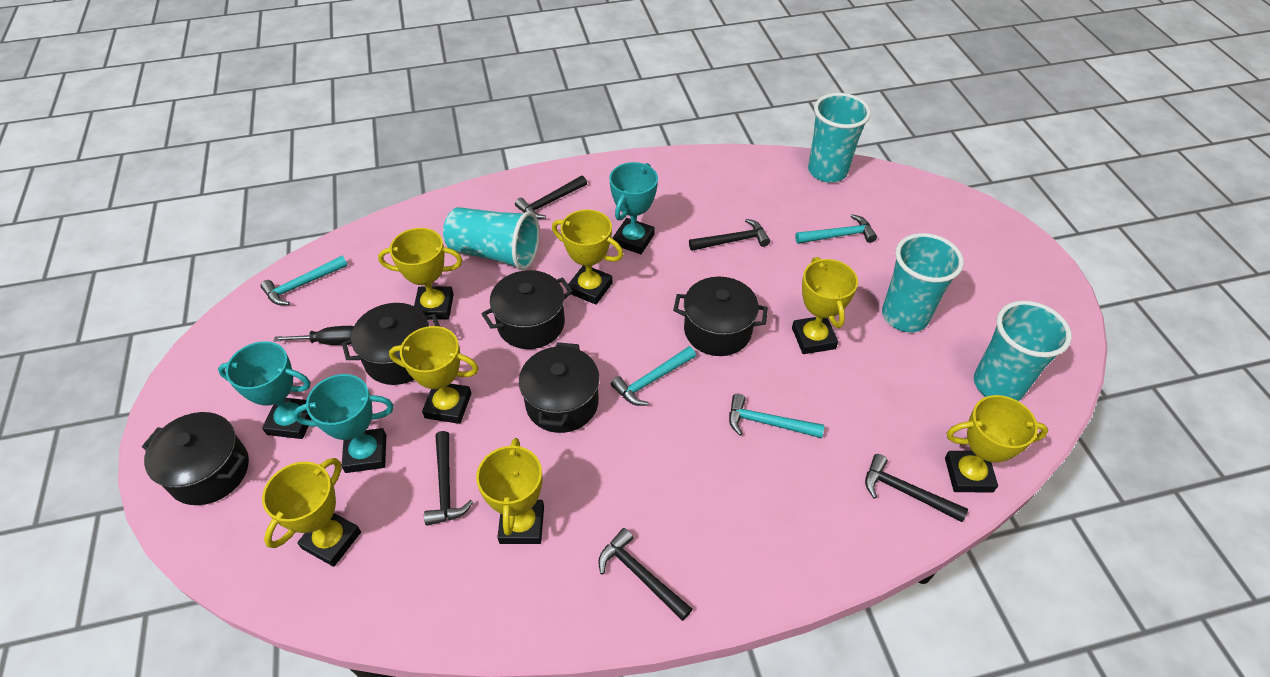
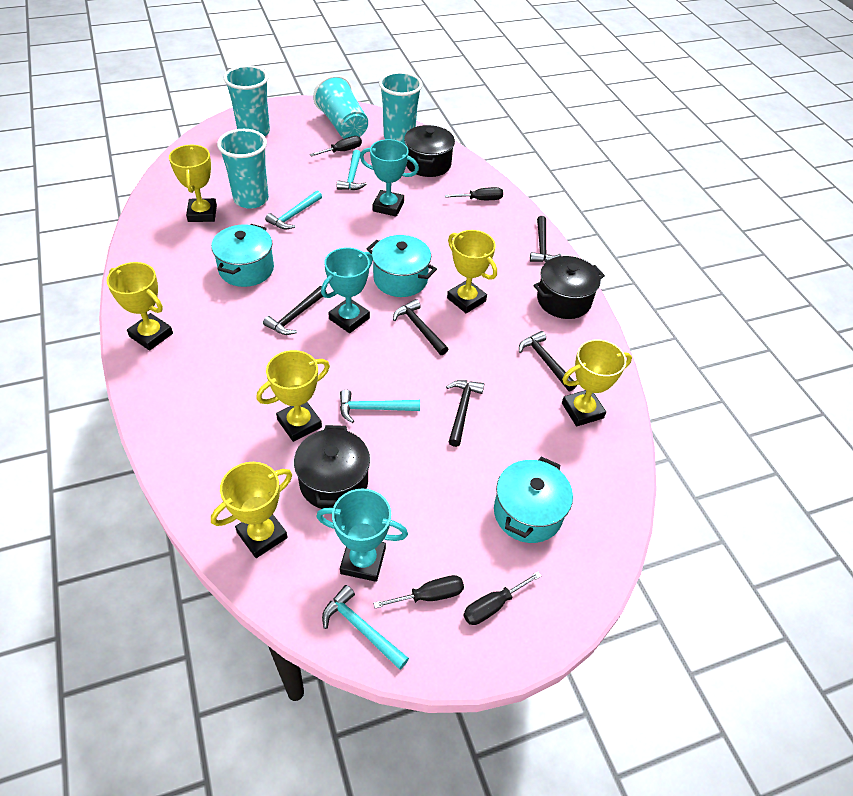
black pot: [142,412,249,505] [342,303,440,385] [481,270,573,349] [519,342,600,433] [673,277,768,356] = 5 -> [294,425,370,509] [404,125,455,177] [534,256,605,319] = 3
black screwdriver: [274,326,354,345] = 1 -> [310,136,362,156] [373,575,464,609] [445,187,503,200] [463,571,541,625] = 4
turquoise pot: none = 0 -> [211,224,274,287] [367,235,437,297] [494,457,573,543] = 3
yellow trophy: [262,458,361,567] [378,228,462,319] [389,326,479,424] [476,438,544,544] [552,209,623,305] [792,257,858,354] [945,395,1048,493] = 7 -> [107,262,173,351] [169,144,217,222] [211,462,292,558] [256,350,330,442] [447,230,497,313] [562,339,632,426] = 6

